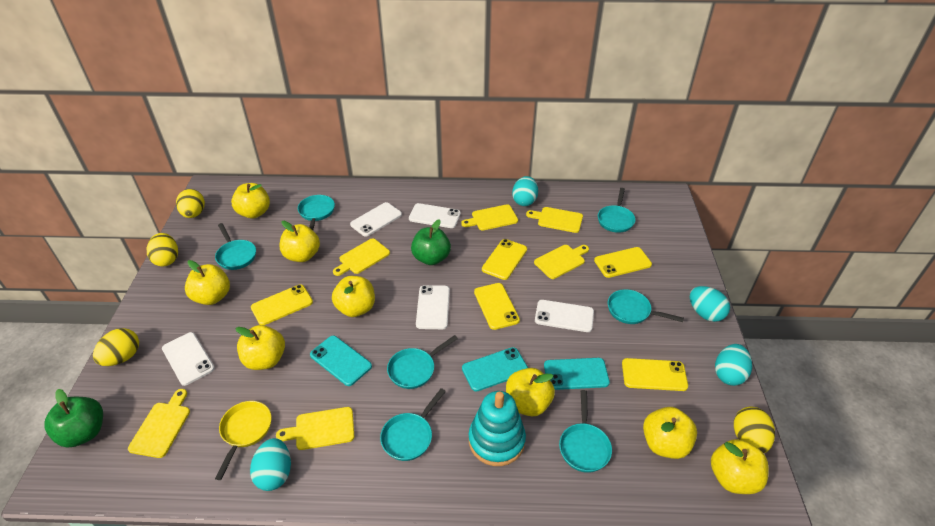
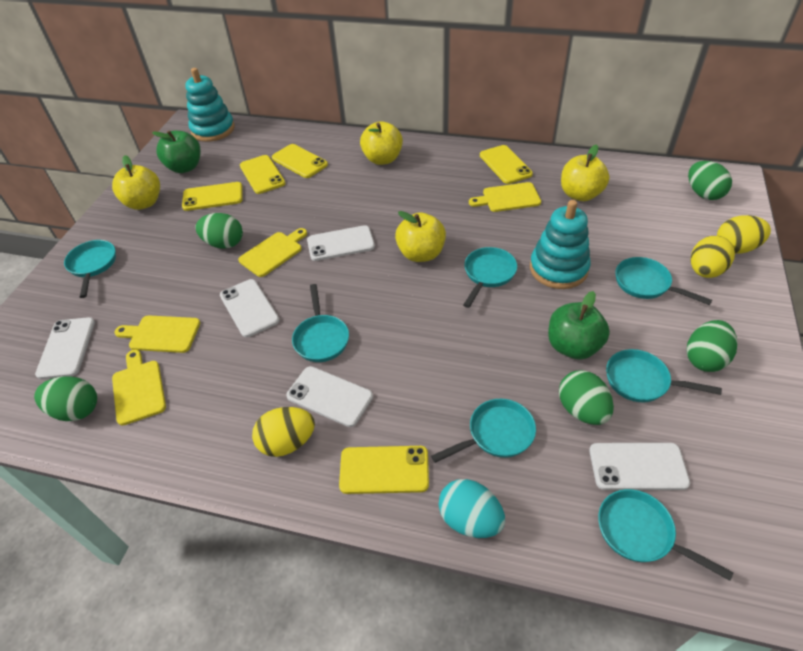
green egg: none = 0 -> [34,376,97,421] [195,213,243,249] [559,370,614,425] [687,320,737,372] [688,161,732,200] = 5
turquoise egg: [250,438,291,491] [512,176,538,206] [690,286,730,322] [715,344,752,386] = 4 -> [439,479,505,538] = 1
turquoise phone: [310,336,372,386] [462,347,528,392] [544,358,610,390] = 3 -> none = 0
turquoise stacking toy: [469,391,526,466] = 1 -> [185,68,235,142] [530,200,590,289] = 2
yellow apple: [185,260,230,305] [231,183,270,219] [235,325,285,370] [279,221,320,262] [332,276,375,317] [506,368,555,416] [643,407,697,459] [711,439,769,494] = 8 -> [112,155,160,210] [360,121,403,165] [395,211,446,262] [561,144,609,201] = 4
yellow cutting board: [128,389,190,458] [276,407,355,450] [333,238,390,276] [461,204,518,231] [526,207,583,233] [534,245,589,279] = 6 -> [112,350,166,426] [114,315,200,353] [238,228,307,277] [469,182,541,212] = 4
yellow egg: [93,328,139,366] [147,233,178,267] [176,189,205,218] [734,407,775,453] = 4 -> [252,407,315,457] [691,236,735,278] [717,215,771,254] = 3
yellow pan: [215,401,271,480] = 1 -> none = 0

